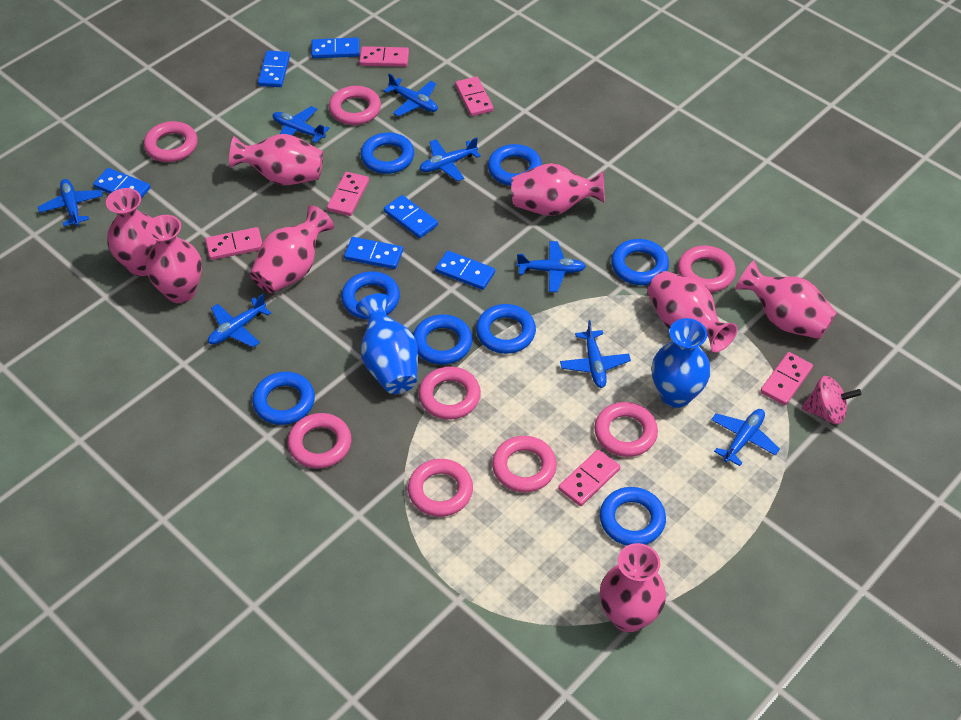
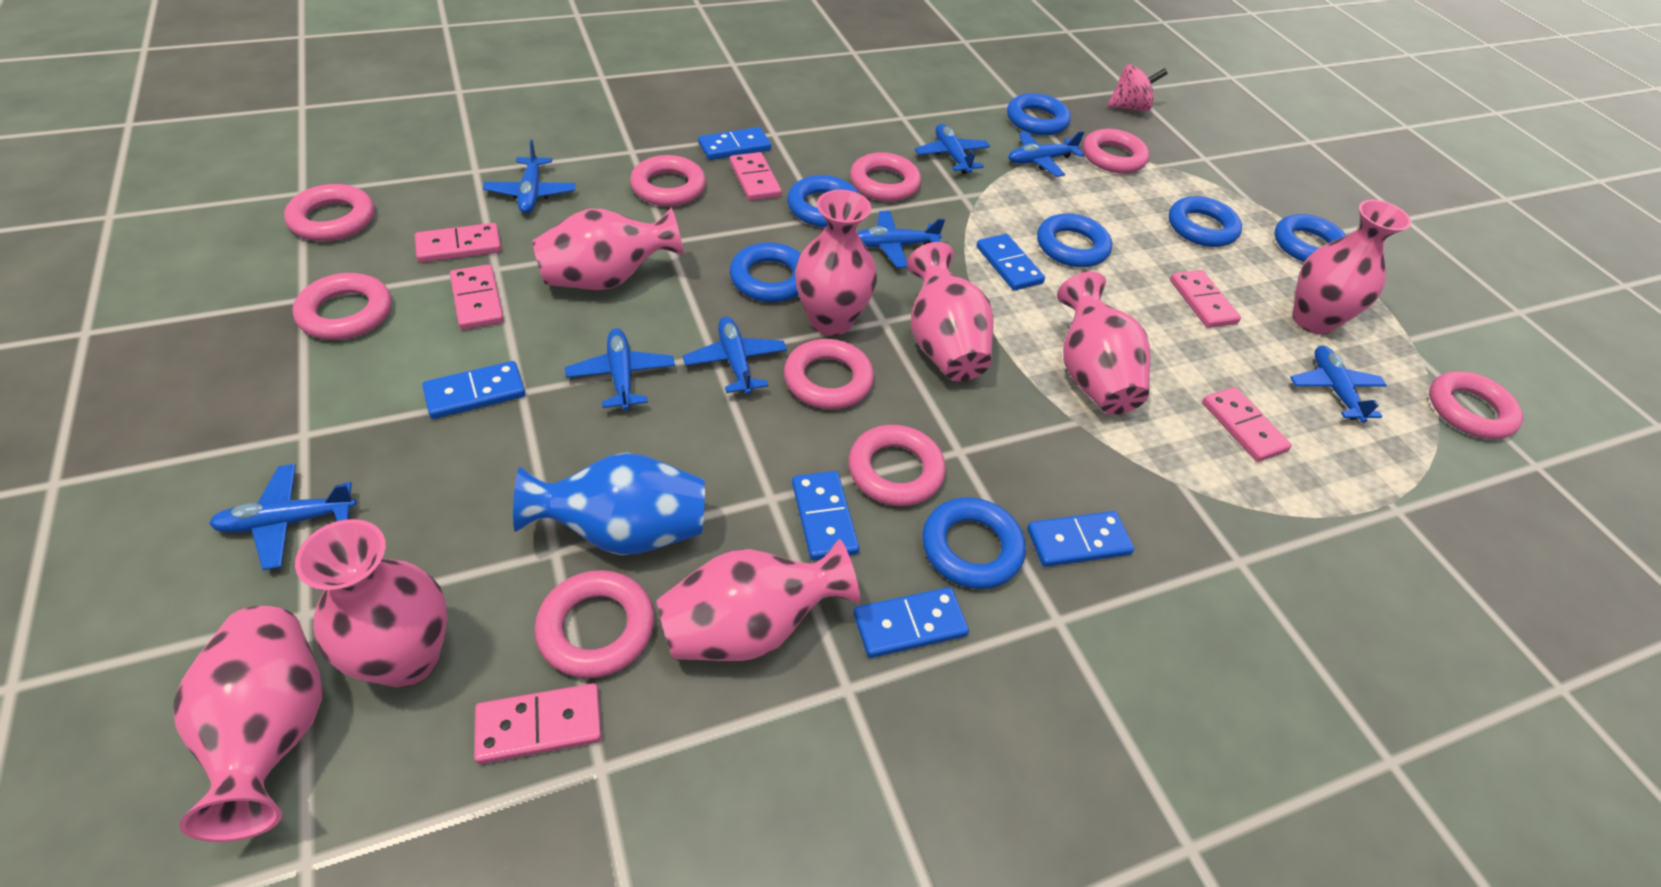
blue ring: [252,372,315,425] [341,271,400,319] [361,132,414,174] [413,314,473,365] [476,304,536,354] [488,144,542,186] [600,487,666,546] [611,239,669,285] = 8 -> [729,242,801,302] [787,175,859,227] [922,497,1026,589] [1007,93,1071,135] [1037,213,1112,267] [1169,196,1242,247] [1274,214,1346,262] = 7
blue vase: [356,293,418,394] [652,318,711,408] = 2 -> [513,453,705,555] = 1
pink ring: [144,121,198,162] [288,413,351,469] [329,86,381,125] [408,459,473,517] [419,366,481,420] [492,436,557,493] [594,402,658,457] [678,246,736,292] = 8 -> [284,184,374,241] [293,273,392,340] [535,570,654,678] [630,155,706,207] [784,339,874,409] [848,425,946,506] [850,152,921,202] [1083,129,1149,174] [1429,371,1523,439] = 9

